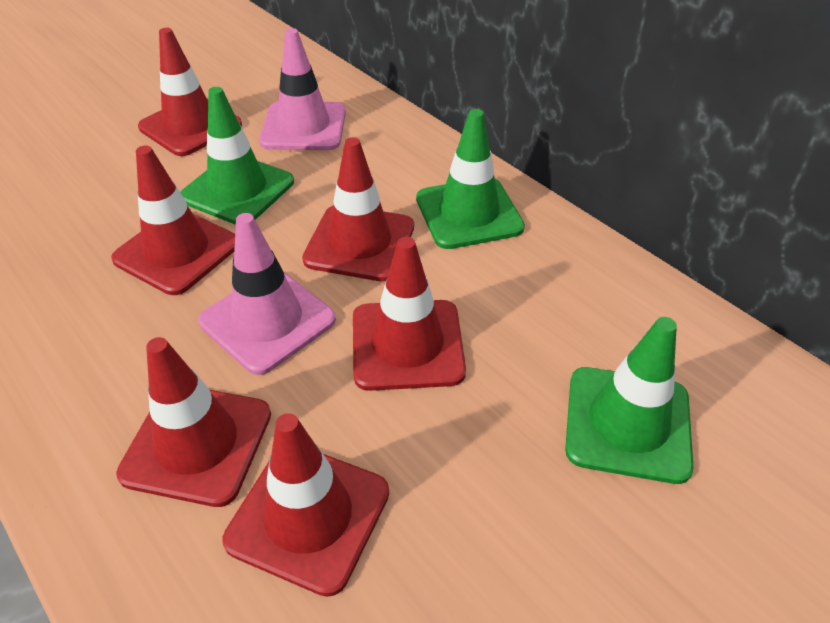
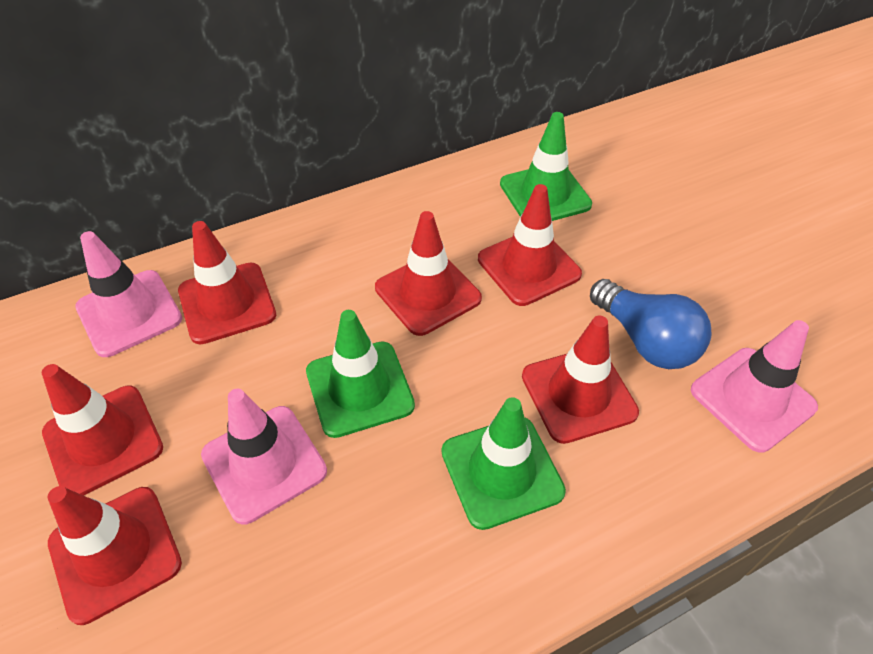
blue light bulb: none = 0 -> [590,279,711,369] = 1
pink traffic cone: [198,213,336,375] [259,28,346,150] = 2 -> [75,231,182,357] [201,389,327,524] [691,320,818,453] = 3

